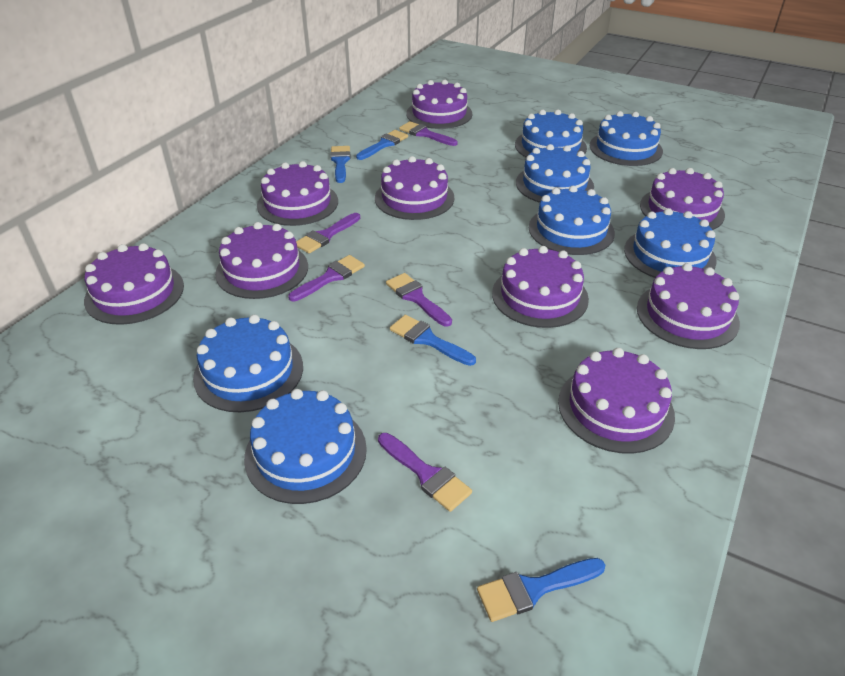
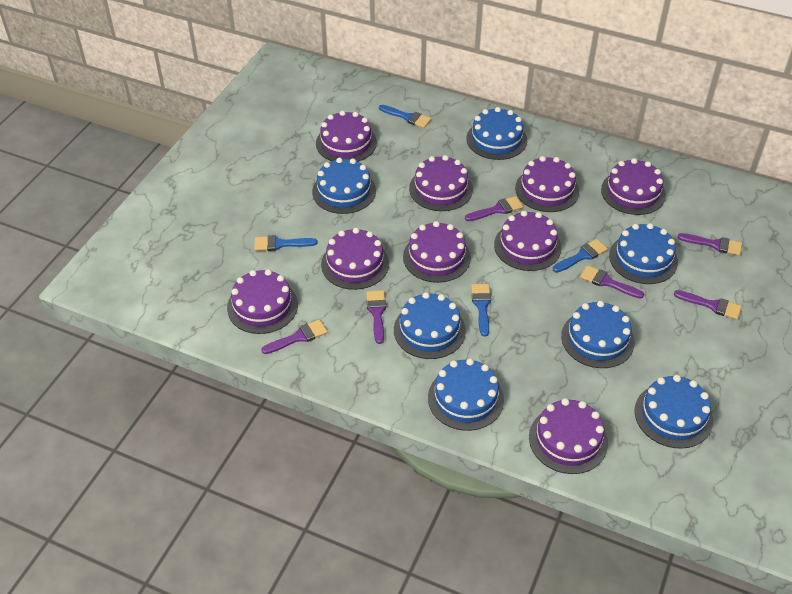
purple brush: [288,255,365,302] [296,213,360,253] [378,433,472,512] [386,273,452,327] [399,121,458,146] = 5 -> [261,319,328,354] [366,290,386,344] [465,196,523,221] [580,265,644,299] [674,290,742,320] [677,233,742,256] = 6

